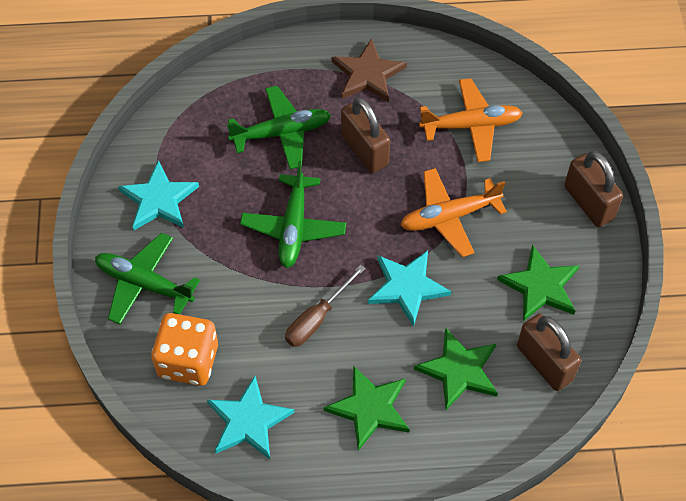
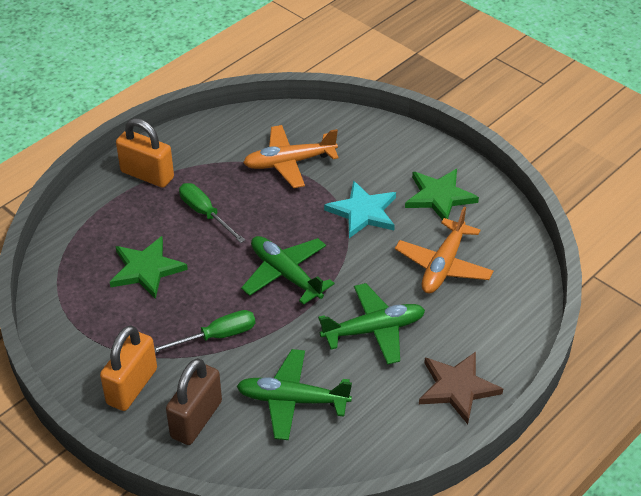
brown padlock: [341,97,390,173] [517,314,581,391] [564,151,623,227] = 3 -> [166,358,222,445] = 1
brown screwdriver: [285,264,365,347] = 1 -> none = 0
green screwdriver: none = 0 -> [154,310,255,353] [179,183,245,243] = 2
green star: [324,365,410,451] [414,328,498,410] [497,245,580,321] = 3 -> [110,236,188,299] [405,169,479,220] = 2
orange dice: [151,313,218,386] = 1 -> none = 0
orange padlock: none = 0 -> [100,325,157,411] [116,118,174,188] = 2
turquoise star: [118,160,199,230] [207,376,294,459] [368,250,451,327] = 3 -> [324,180,396,238] = 1

